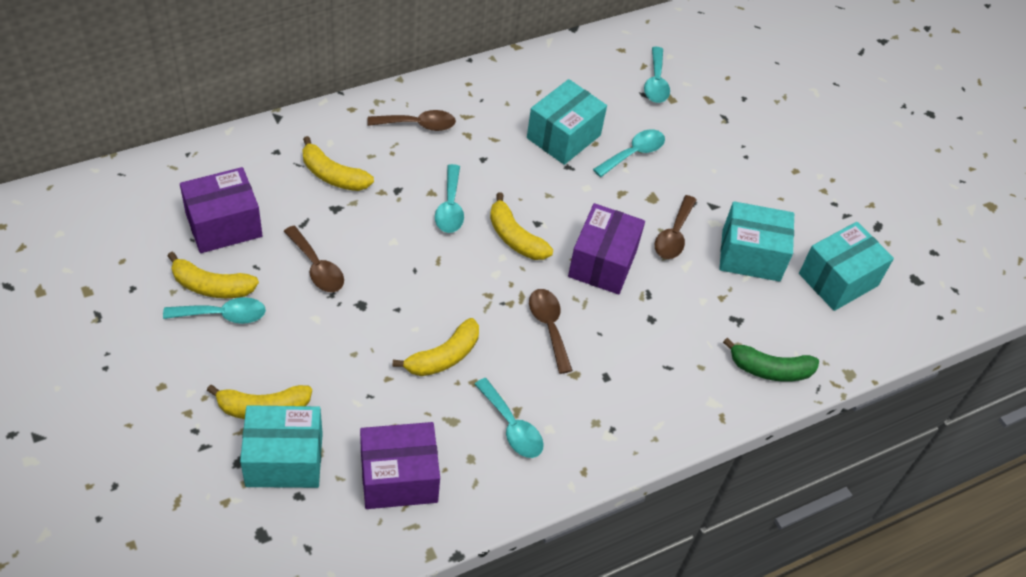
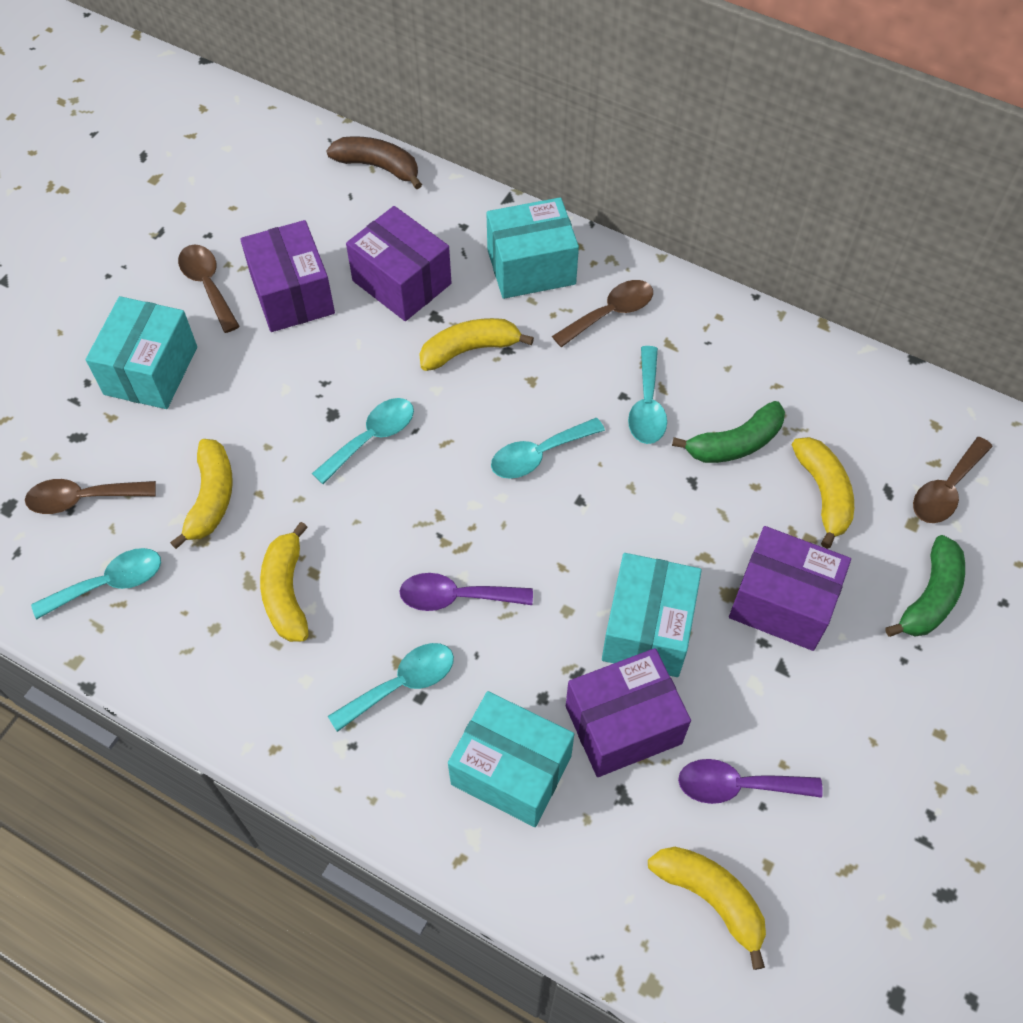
brown banana: none = 0 -> [326,136,422,189] = 1
green banana: [723,337,819,382] = 1 -> [672,401,785,463] [886,535,965,637] = 2
purple box: [180,167,263,253] [360,422,440,509] [568,203,645,294] = 3 -> [240,220,335,332] [346,206,452,321] [566,648,691,777] [729,526,851,651] = 4
purple spoon: none = 0 -> [399,573,533,611] [678,759,823,804] = 2

